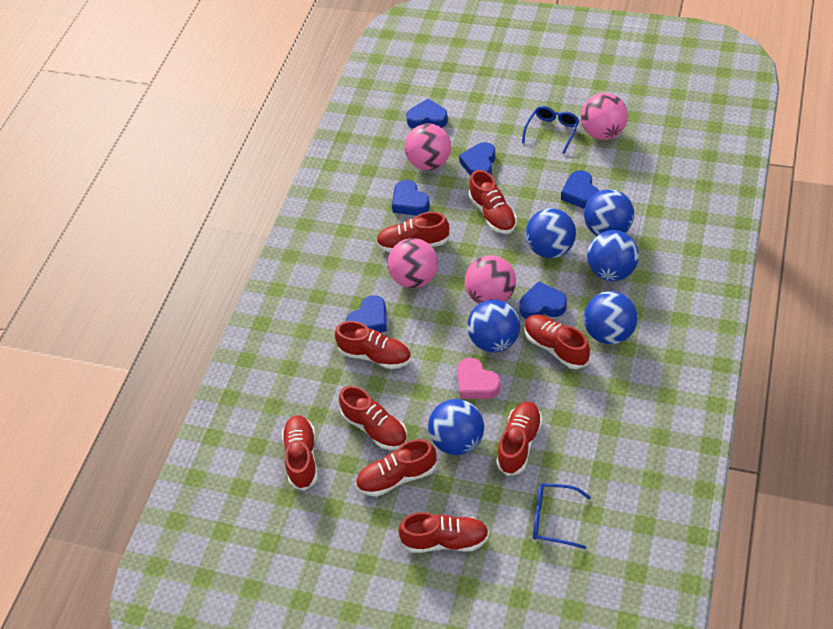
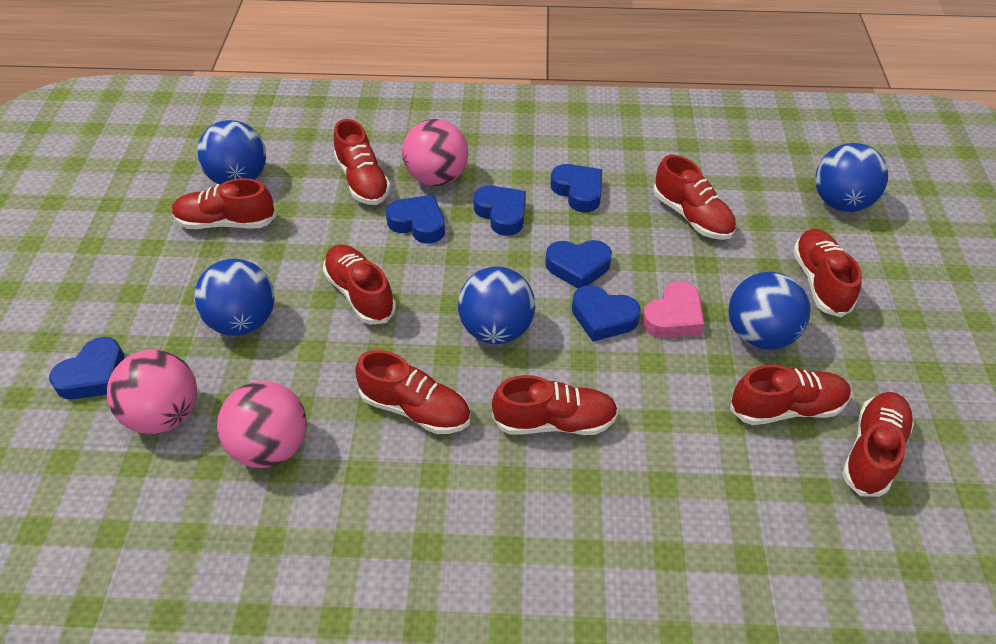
blue ball: [428,399,484,455] [467,299,520,352] [526,208,576,258] [584,189,634,236] [584,291,638,344] [587,230,639,281] = 6 -> [194,259,275,336] [197,120,266,185] [458,266,535,344] [729,272,810,350] [815,143,888,212] = 5
blue glasses: [522,106,580,154] [533,483,591,549] = 2 -> none = 0
pink ball: [388,238,438,288] [405,123,451,170] [465,255,516,304] [581,93,628,140] = 4 -> [107,350,197,434] [217,381,307,468] [402,119,468,186] = 3

